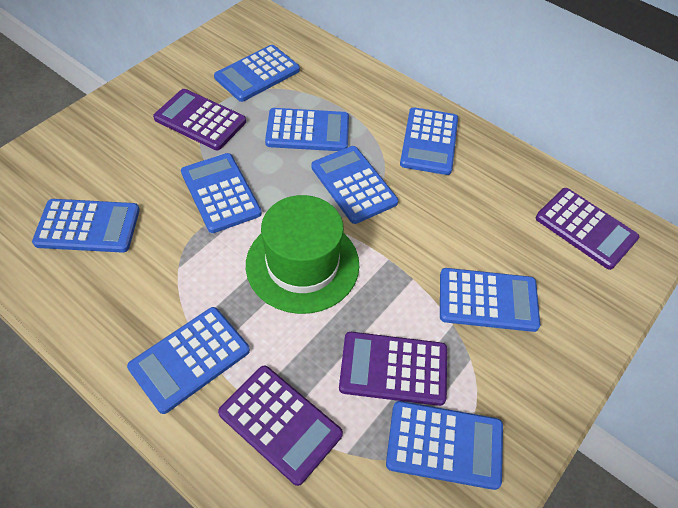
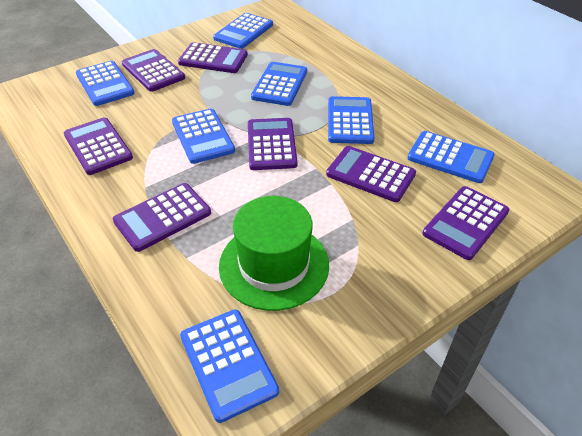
blue calculator: [32,199,140,253] [127,307,250,414] [181,153,262,233] [214,45,300,102] [265,108,349,151] [311,146,398,224] [386,401,503,490] [400,107,458,175] [440,268,540,332] = 9 -> [76,61,135,106] [172,108,235,164] [180,309,279,423] [213,13,273,49] [251,62,307,106] [328,96,375,144] [407,131,495,183] = 7
purple calculator: [153,89,246,150] [218,366,343,486] [339,332,447,406] [536,188,639,270] = 4 -> [64,117,133,175] [113,183,211,252] [122,49,185,92] [178,42,248,73] [248,118,298,170] [326,146,416,202] [423,186,510,260] = 7

